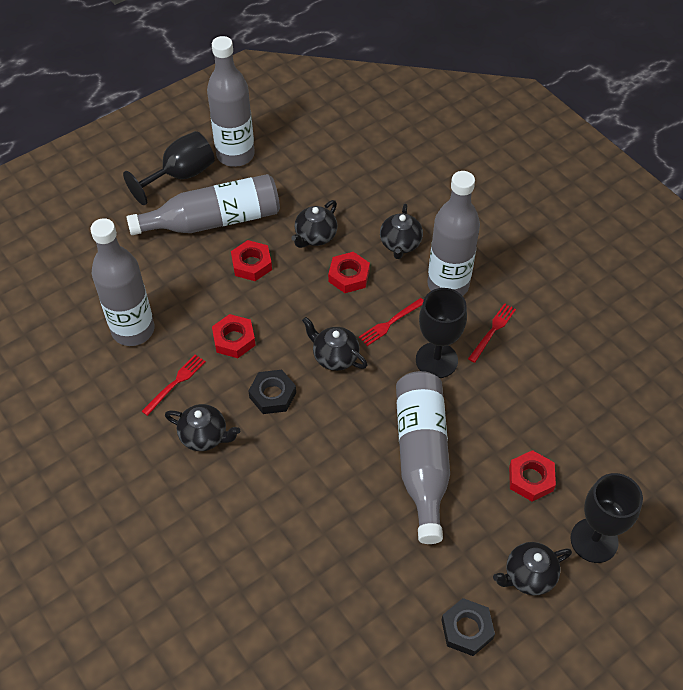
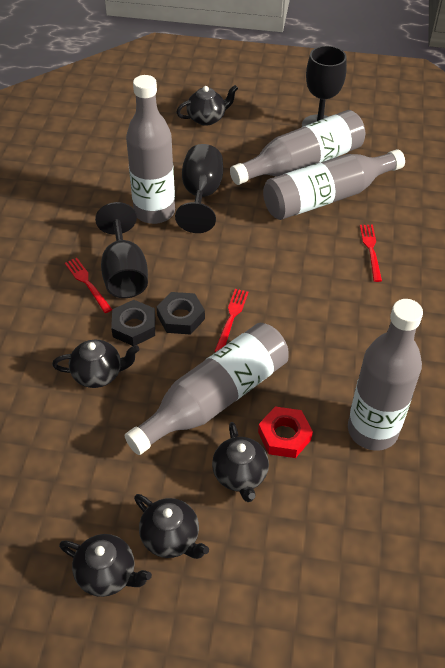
red nut: [212,314,256,358] [231,240,272,281] [328,252,370,293] [509,450,556,501] = 4 -> [258,407,313,458] = 1

